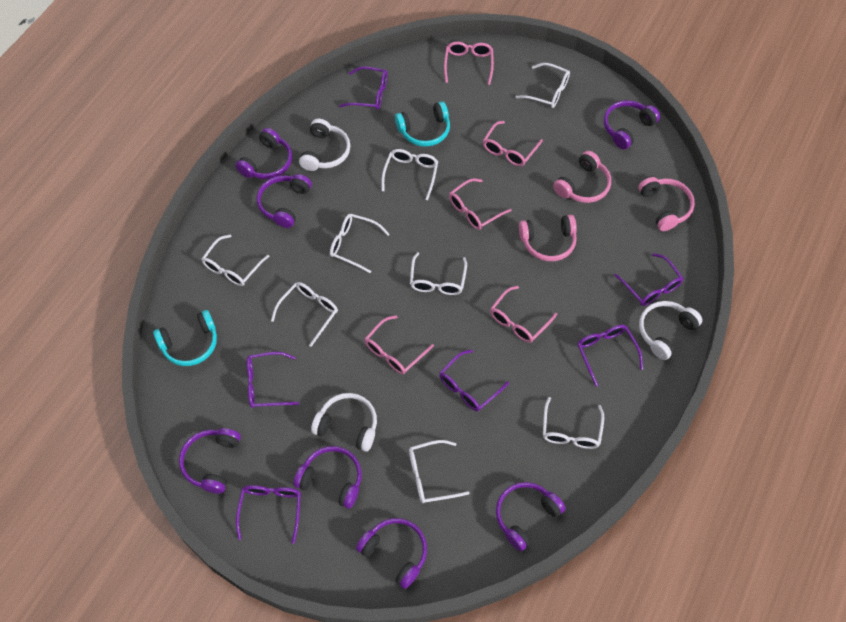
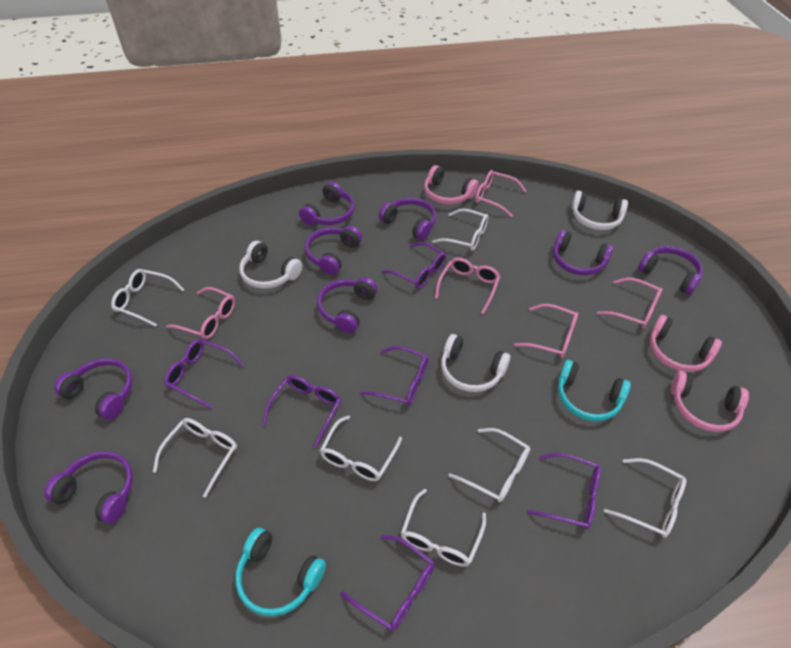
purple headphones: [179,428,241,494] [235,128,292,179] [257,174,312,228] [293,446,362,509] [356,518,427,589] [496,482,566,551] [604,100,660,149] = 7 -> [44,451,133,524] [54,358,133,420] [299,182,355,225] [305,226,362,275] [317,277,377,333] [379,198,436,240] [553,230,614,275] [638,246,703,295] = 8
white glasses: [201,235,270,286] [271,282,338,347] [330,214,390,273] [382,149,438,200] [409,440,470,503] [410,252,467,295] [516,63,570,108] [543,397,604,449] = 8 -> [111,269,184,327] [153,418,237,498] [320,415,402,481] [401,489,486,567] [432,209,489,251] [449,428,530,502] [604,458,686,538] = 7

